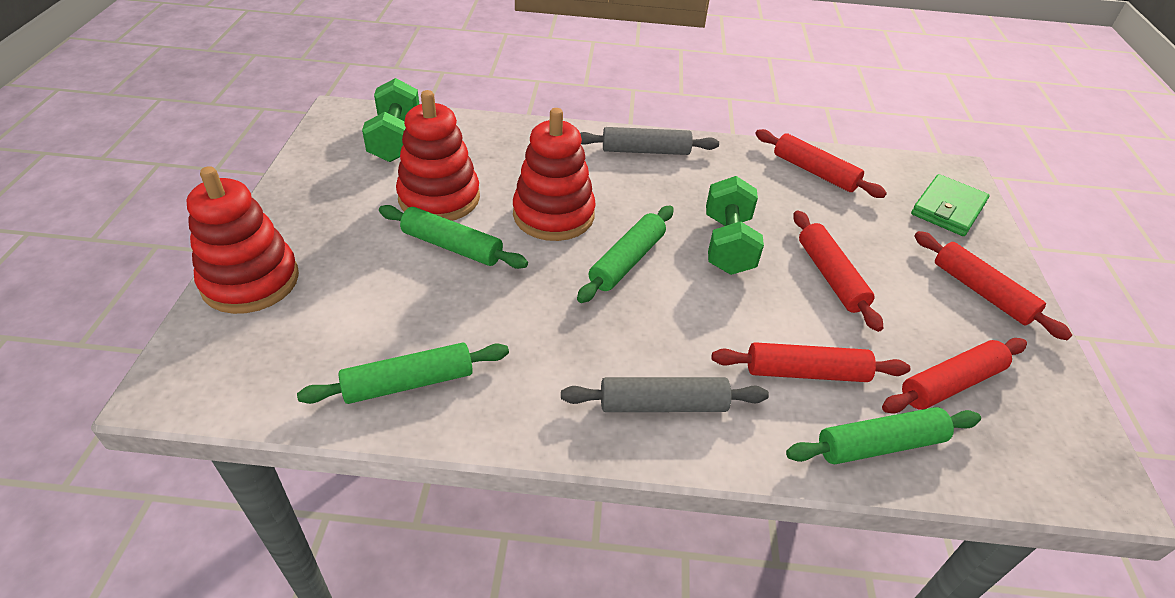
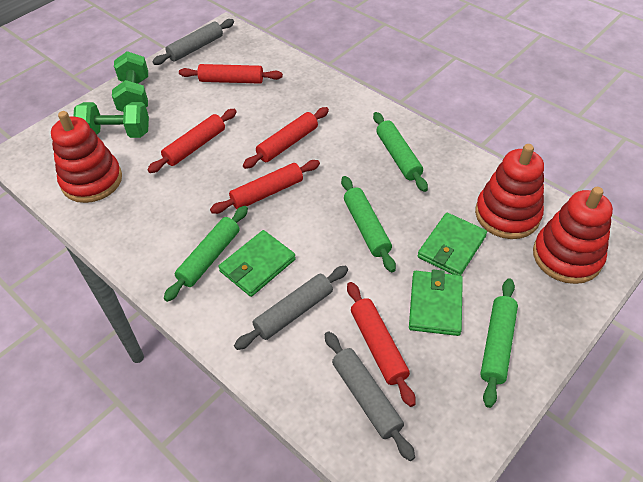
green wallet: [911,174,990,236] = 1 -> [218,230,296,297] [409,270,463,336] [418,213,487,275] = 3
grey rolling pin: [561,377,769,412] [580,127,719,155] = 2 -> [152,19,234,65] [234,266,348,350] [325,331,415,461] = 3

